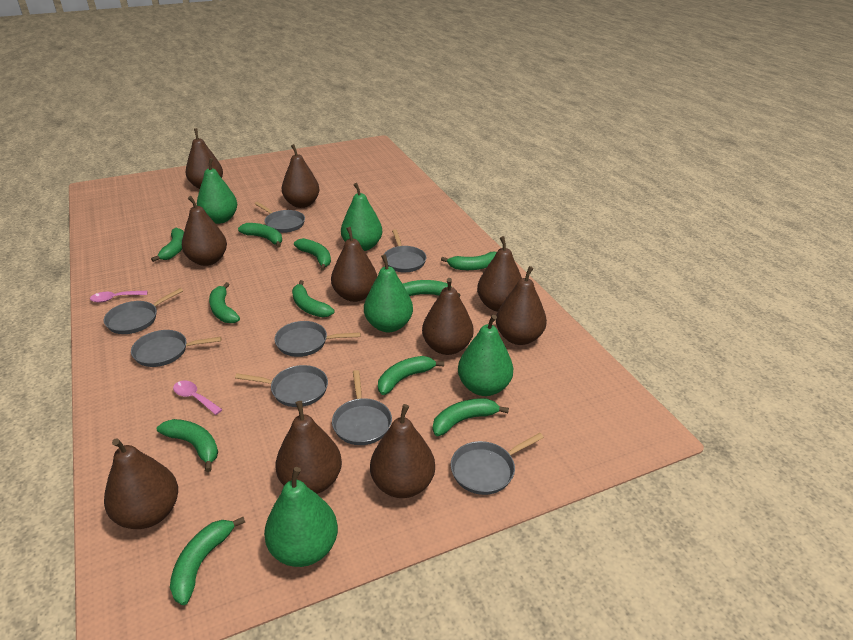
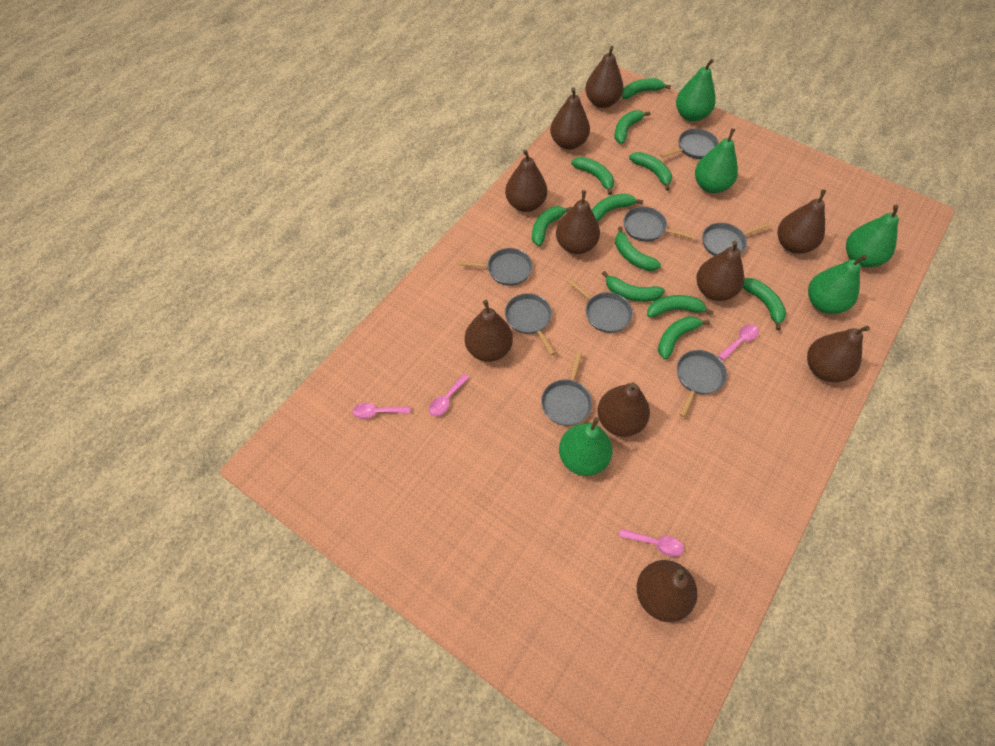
pink spoon: [90,291,147,302] [173,381,223,415] = 2 -> [352,403,410,419] [429,374,469,416] [619,529,684,557] [718,324,759,360] = 4

